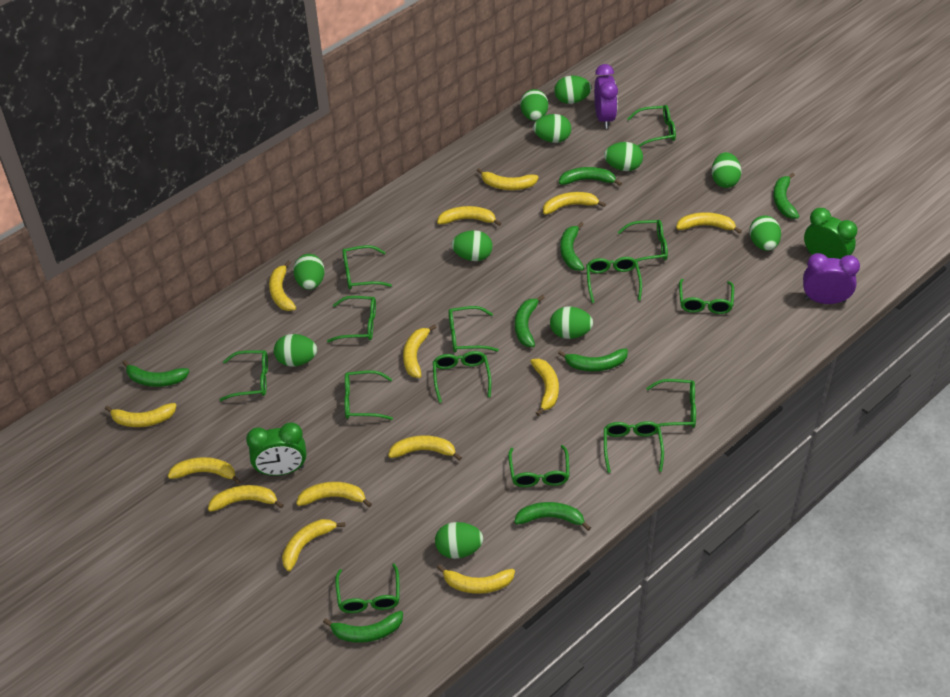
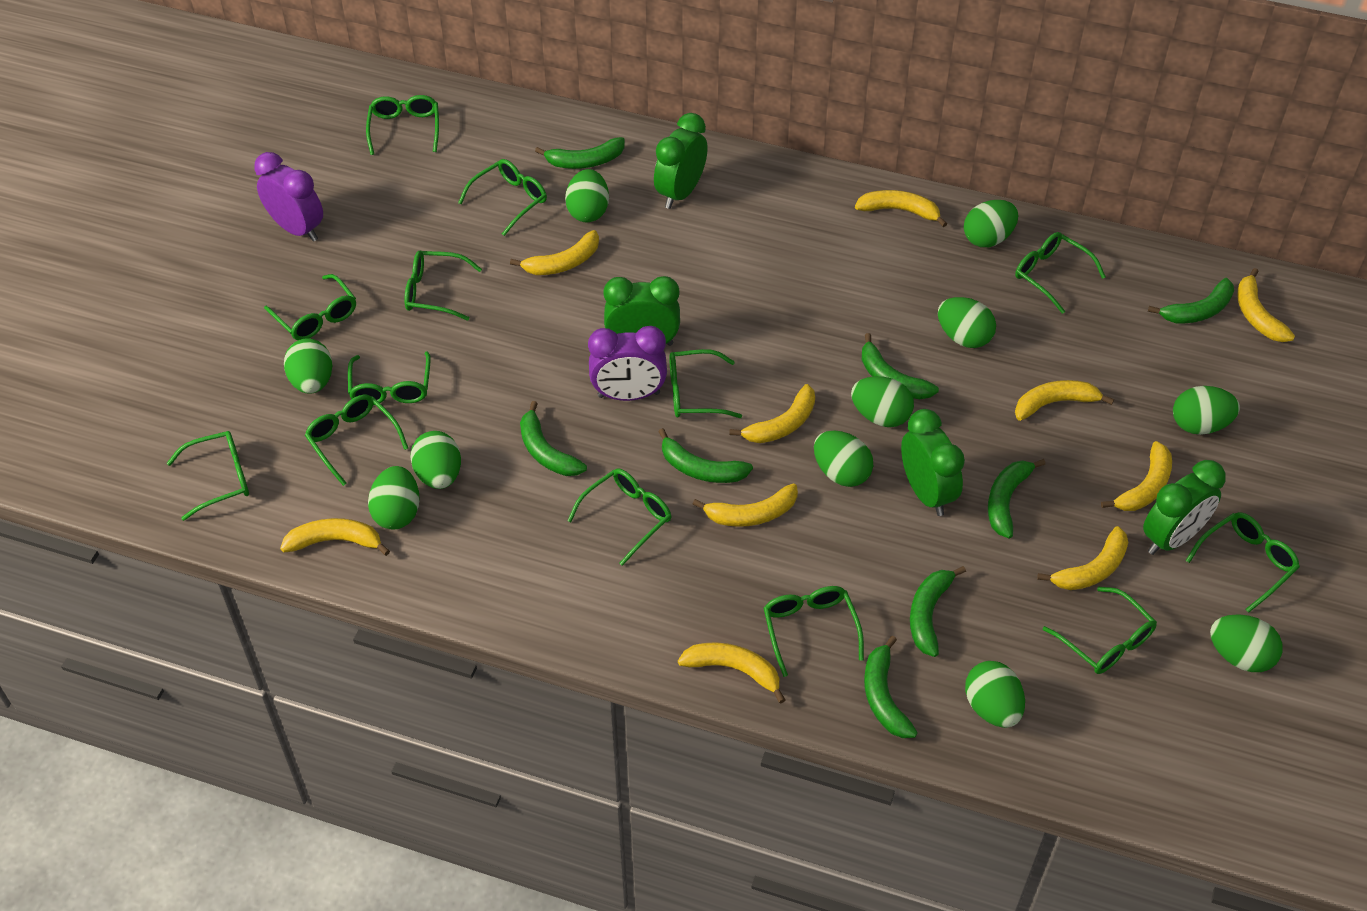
green clock: [246,422,307,476] [804,208,857,259] = 2 -> [604,276,680,346] [654,113,708,209] [901,409,965,516] [1143,460,1226,555] = 4
green glasses: [219,350,268,401] [327,296,376,342] [335,564,400,613] [342,245,392,289] [344,370,393,420] [433,351,492,403] [449,306,499,352] [508,445,570,487] [586,257,642,303] [604,421,664,473] [618,220,668,262] [627,105,676,147] [646,379,696,428] [679,279,734,314] = 14 -> [167,431,249,521] [264,274,356,340] [305,394,408,486] [348,351,431,405] [366,95,439,155] [405,251,482,321] [458,159,547,236] [567,469,671,566] [669,349,742,418] [764,586,864,677] [1015,232,1106,314] [1043,587,1157,674] [1186,512,1300,613] = 13
yellow banana: [105,403,177,427] [168,457,241,484] [208,485,284,512] [269,260,296,311] [282,519,345,571] [296,482,372,507] [388,435,462,461] [403,324,437,378] [437,206,501,226] [437,564,515,594] [477,168,539,190] [530,359,559,416] [543,192,606,215] [676,212,742,234] = 14 -> [280,518,390,556] [510,230,599,275] [678,642,786,704] [693,484,798,527] [729,384,815,443] [855,190,947,227] [1015,380,1114,421] [1037,526,1128,590] [1101,441,1172,511] [1237,268,1295,342] = 10

